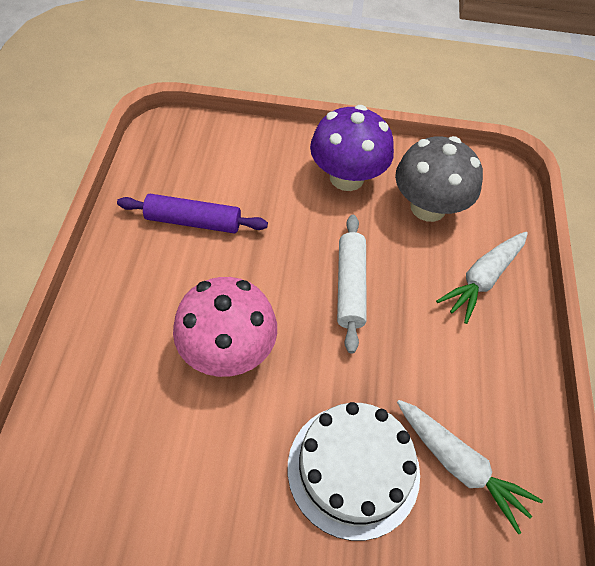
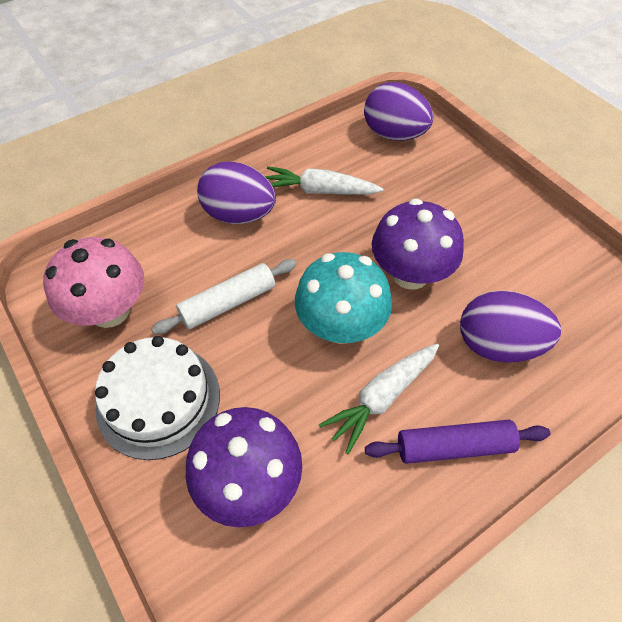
grey mushroom: [395,136,483,222] = 1 -> none = 0
purple egg: none = 0 -> [197,162,276,224] [364,82,433,141] [460,290,561,363] = 3
purple mushroom: [310,105,394,191] = 1 -> [186,407,302,527] [372,198,464,290] = 2
turquoise mushroom: none = 0 -> [295,252,392,344] = 1

